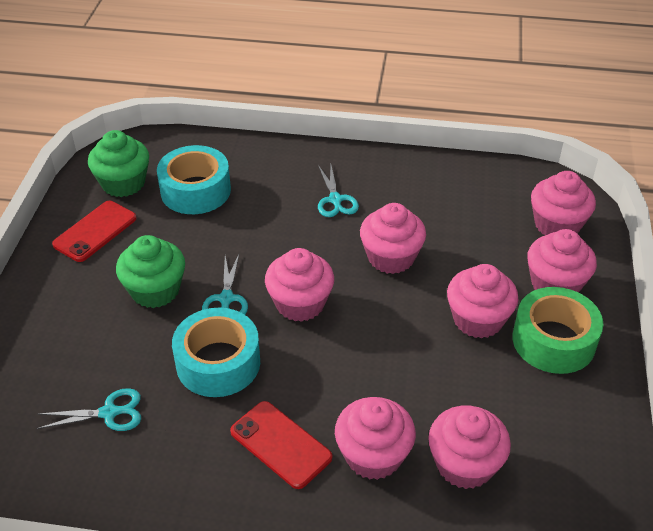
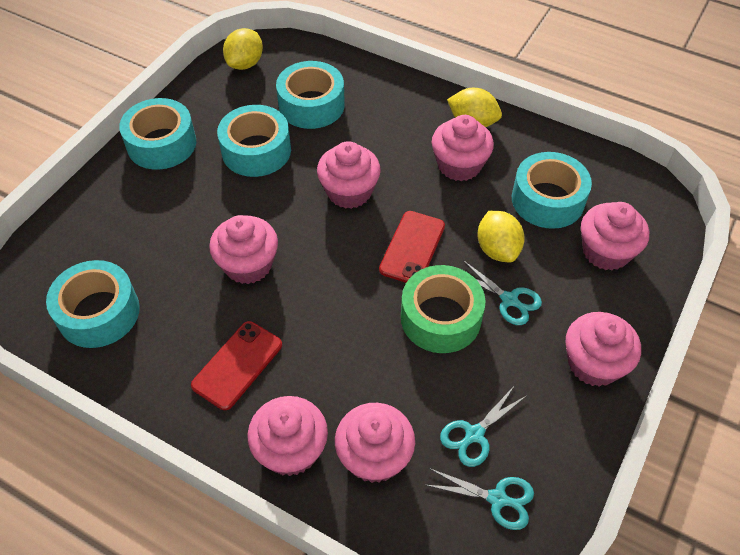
green cupcake: [88,130,149,197] [116,235,185,308] = 2 -> none = 0
turquoise tape: [157,145,231,214] [172,308,260,397] = 2 -> [46,260,140,348] [119,98,196,170] [217,105,291,177] [276,61,345,129] [512,152,592,229] = 5
yellow lemon: none = 0 -> [223,28,263,70] [447,88,502,127] [478,211,525,262] = 3

